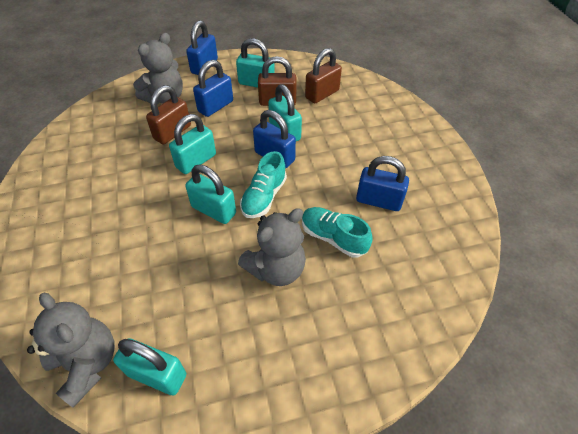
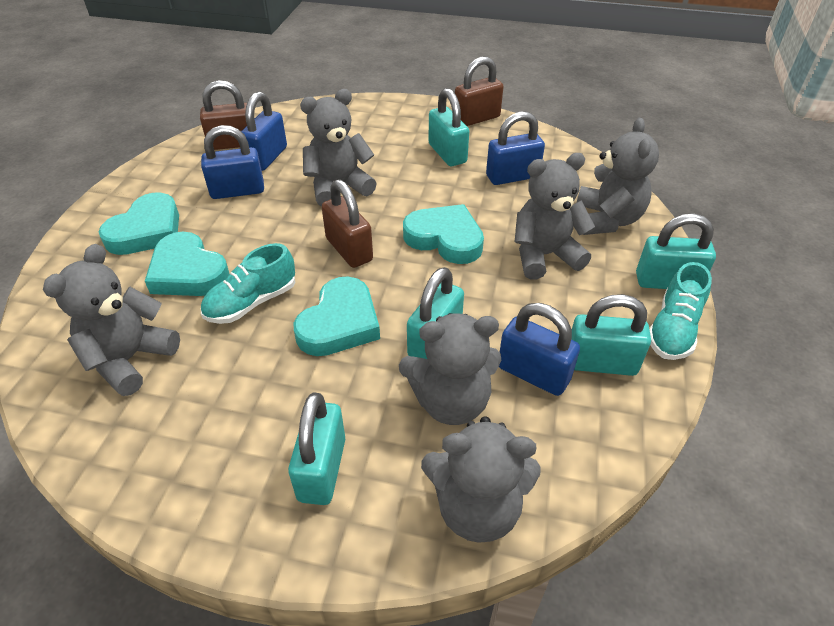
grey teddy bear: [27,293,115,408] [133,33,183,105] [238,208,306,286] = 3 -> [43,244,180,396] [300,89,377,206] [399,313,501,425] [421,416,541,543] [514,153,595,279] [577,118,659,235] = 6
turquoise heart: none = 0 -> [99,192,179,255] [145,232,230,296] [294,276,380,356] [403,204,484,264] = 4

